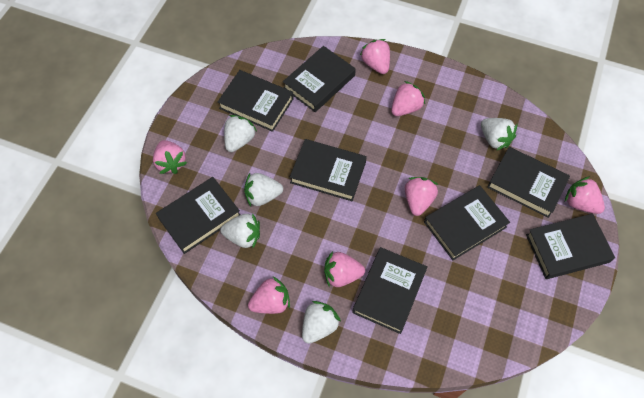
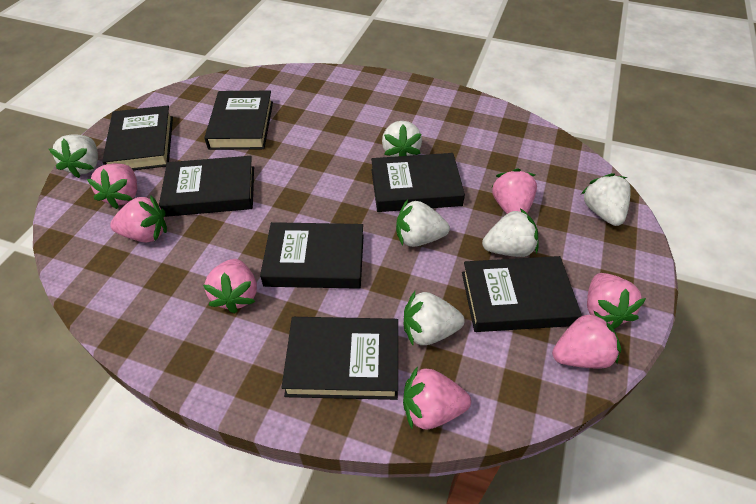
black book: [156,177,240,254] [218,70,294,132] [283,46,356,112] [290,139,367,201] [352,247,428,334] [424,185,510,260] [487,147,570,218] [526,214,615,279] = 8 -> [102,105,173,170] [159,156,254,217] [204,91,273,150] [260,222,364,289] [281,317,398,400] [371,153,465,212] [462,256,582,332] = 7
white strawberry: [220,213,260,248] [224,115,257,152] [244,173,283,206] [302,301,341,344] [481,118,517,151] = 5 -> [49,134,98,178] [382,121,422,157] [396,199,450,247] [404,291,465,345] [482,208,538,257] [581,173,631,226] = 6

